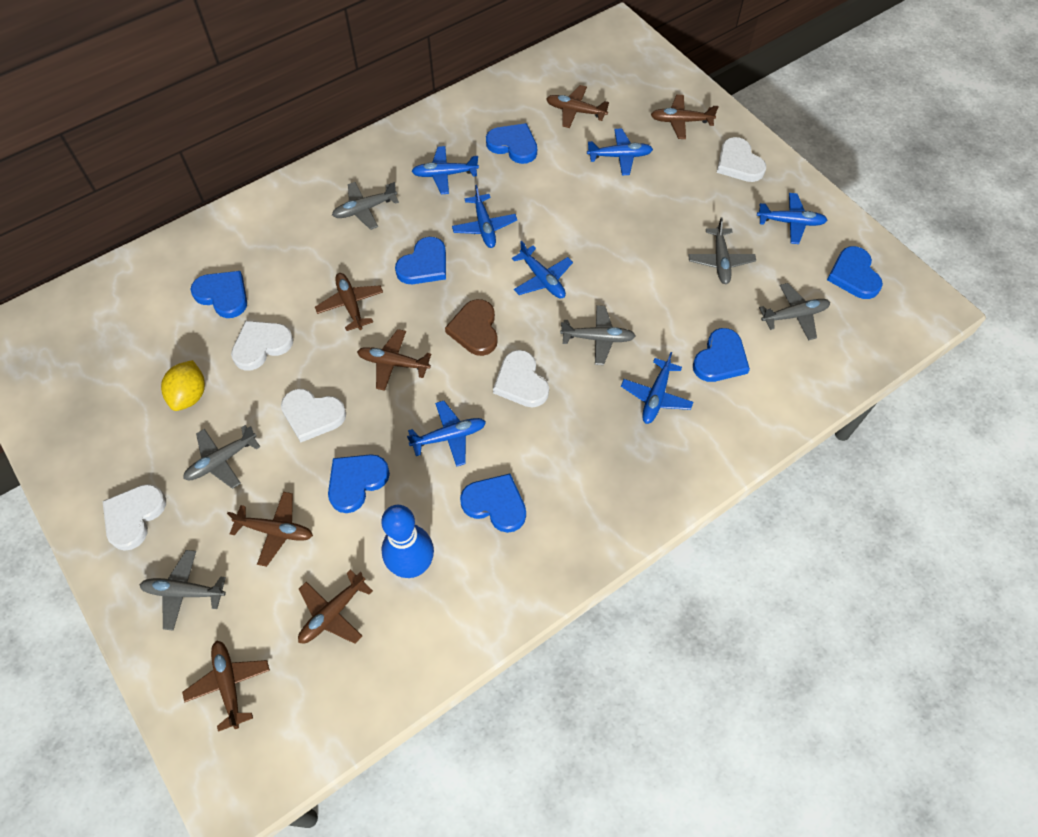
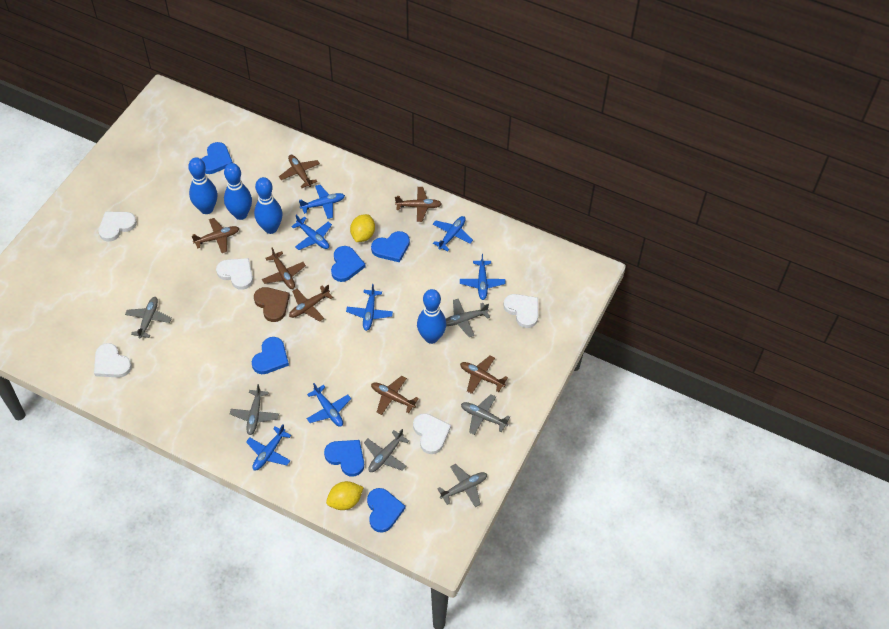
blue bowling pin: [381,505,434,578] = 1 -> [188,157,217,214] [224,163,252,220] [254,177,283,234] [417,289,446,344] = 4
blue heart: [190,271,247,318] [328,454,390,513] [395,237,446,284] [460,474,526,533] [486,123,537,164] [693,328,750,382] [827,246,883,299] = 7 -> [202,142,233,174] [252,337,289,374] [324,440,364,476] [331,246,366,282] [367,488,405,532] [371,231,410,263] = 6
yellow lemon: [161,360,205,411] = 1 -> [326,481,364,510] [350,214,375,242] = 2

